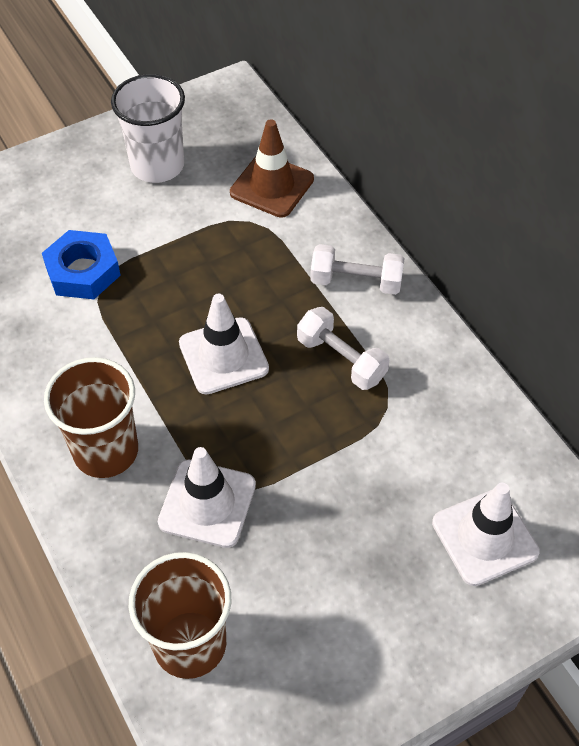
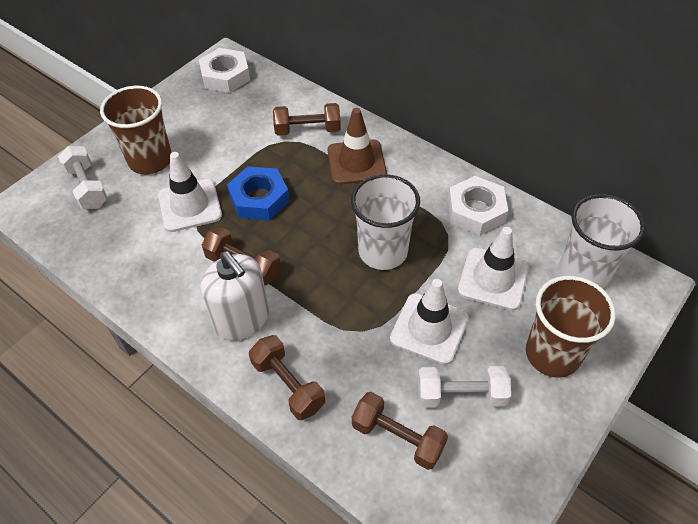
brown dumbbell: none = 0 -> [202,227,281,286] [249,335,325,420] [273,103,341,136] [352,392,448,470] = 4
white cup: [111,74,185,183] = 1 -> [351,174,420,270] [559,194,645,288] = 2
white nut: none = 0 -> [199,48,250,93] [448,176,508,235] = 2
white soap dispenser: none = 0 -> [201,251,269,340] = 1

